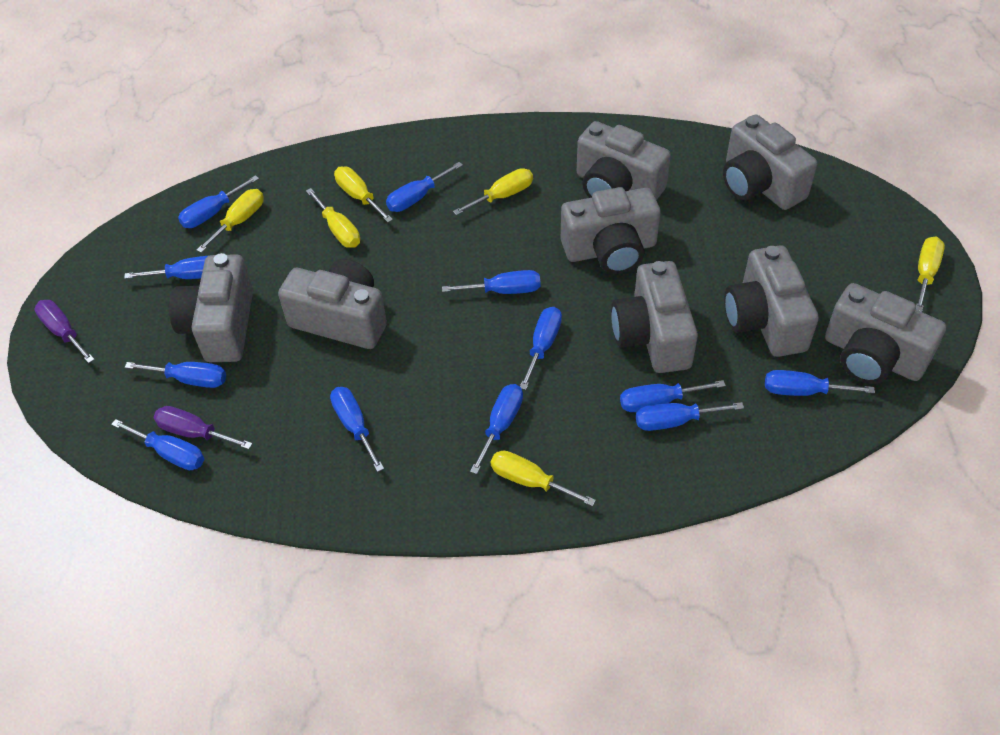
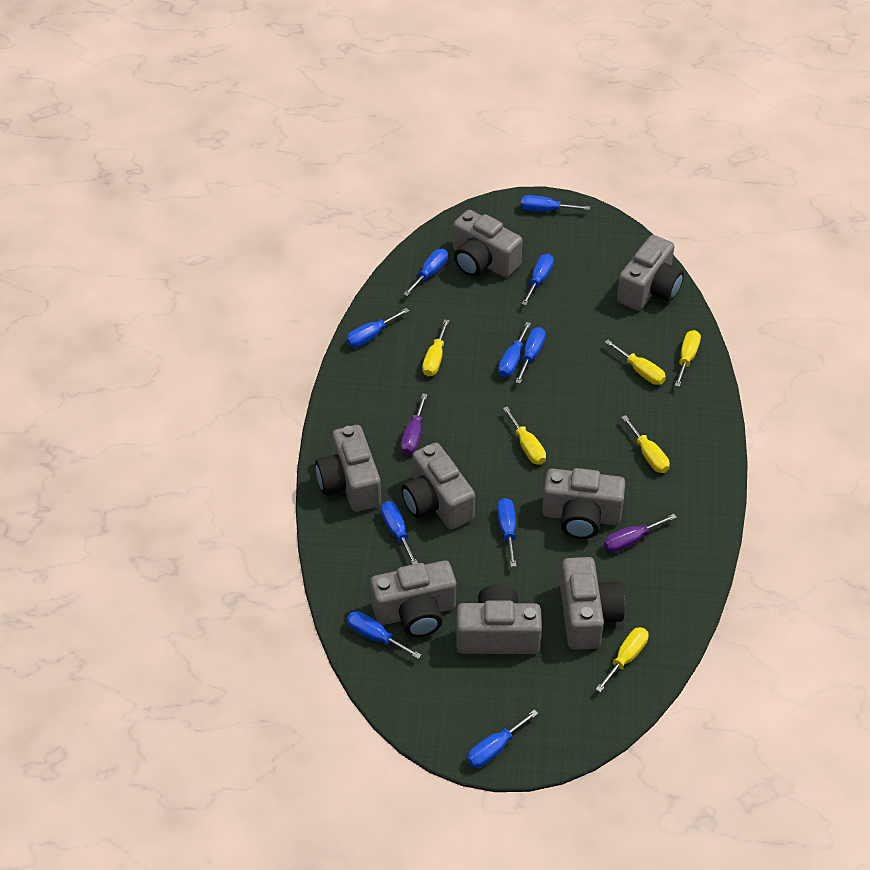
blue screwdriver: [111,419,204,470] [124,256,207,279] [124,362,226,388] [178,175,259,228] [330,387,384,472] [386,162,463,212] [442,270,541,294] [470,384,523,474] [520,307,562,390] [620,380,726,412] [636,402,744,431] [765,370,875,396] = 12 -> [346,308,409,347] [347,611,421,659] [381,501,418,565] [403,249,448,296] [467,709,538,768] [497,498,516,567] [498,322,531,377] [515,327,546,384] [521,195,590,212] [522,254,554,305] = 10

